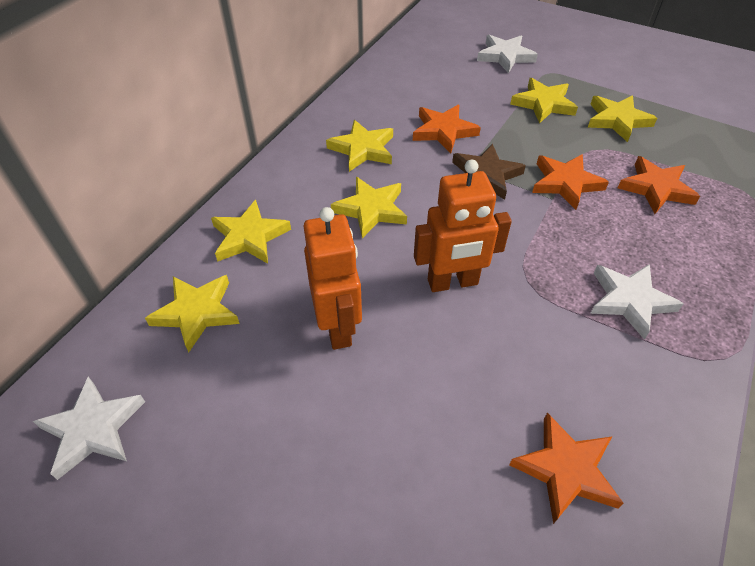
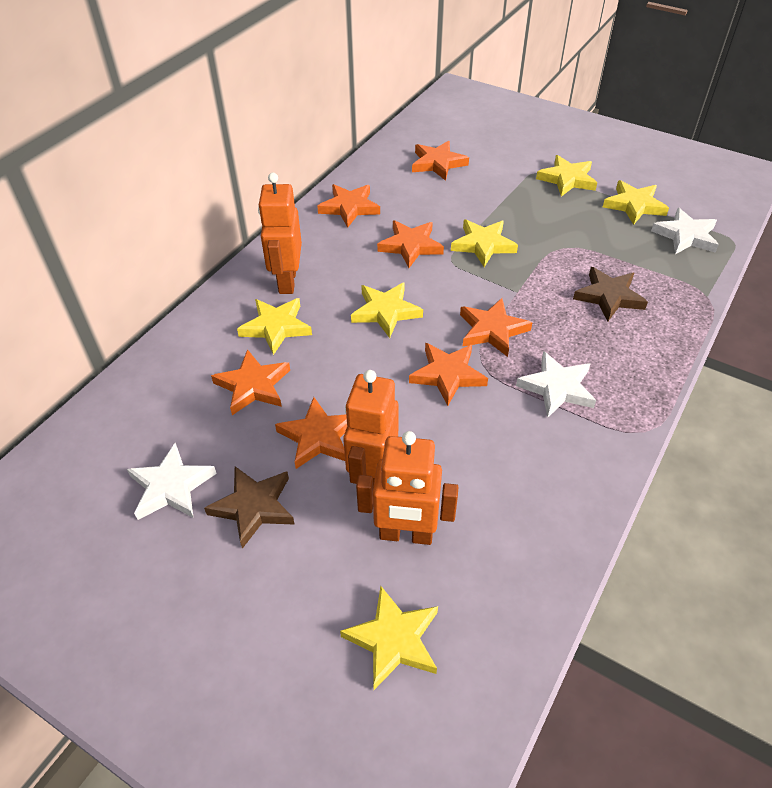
brown star: [452,144,526,200] = 1 -> [204,466,295,549] [573,267,648,321] = 2
orange robot: [303,207,362,350] [414,160,512,292] = 2 -> [258,173,302,294] [343,370,399,487] [356,431,458,545] = 3
orange star: [413,105,481,153] [509,413,623,524] [532,154,609,210] [618,156,700,214] = 4 -> [211,349,290,415] [275,397,348,469] [317,184,380,228] [377,220,444,268] [409,343,488,406] [412,141,469,181] [460,298,532,357] = 7

